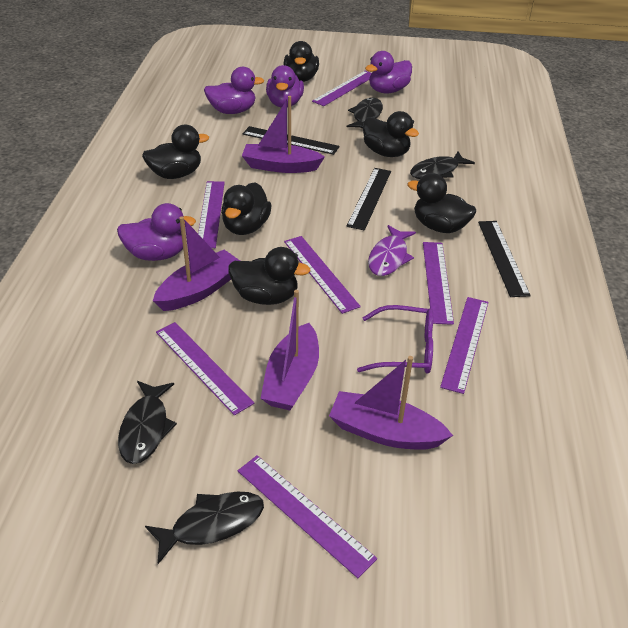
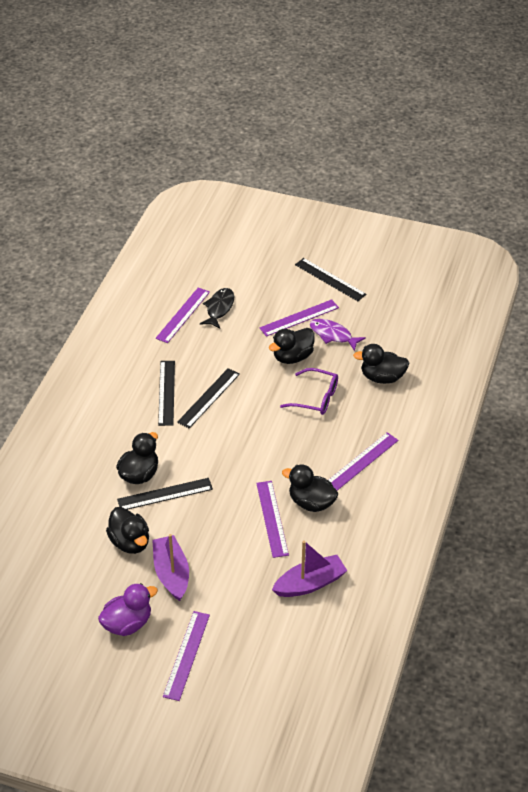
black duck: [142,125,209,179] [221,182,272,235] [229,247,311,305] [284,41,319,82] [363,111,419,157] [407,173,476,233] = 6 -> [106,507,149,554] [116,432,158,484] [269,328,315,364] [282,465,338,512] [353,344,409,384] = 5
black fish: [118,381,177,464] [145,492,264,564] [347,98,383,129] [410,151,475,179] = 4 -> [200,288,234,329] = 1
black ruler: [242,126,340,155] [346,168,391,230] [478,221,531,297] = 3 -> [117,478,213,510] [158,361,175,426] [177,368,240,428] [295,258,367,301] = 4
purple boat: [153,217,240,311] [242,96,325,173] [260,290,319,410] [329,356,453,450] = 4 -> [152,534,189,601] [272,540,347,597] = 2
purple duck: [117,203,196,261] [204,67,264,114] [266,65,304,108] [365,51,412,93] = 4 -> [98,583,158,636] = 1
purple ruler: [156,322,254,415] [198,181,225,248] [238,455,377,578] [284,236,361,314] [312,71,372,106] [423,242,454,325] [440,297,488,394] = 7 -> [156,288,210,343] [163,611,210,701] [256,481,289,558] [260,299,339,337] [328,432,398,491] = 5

